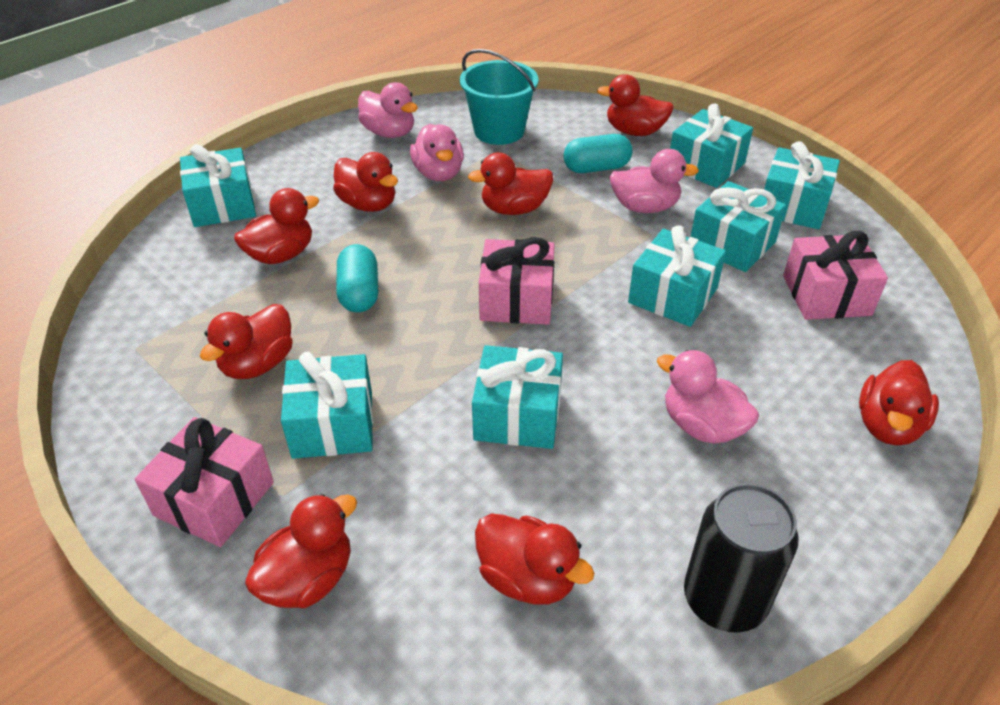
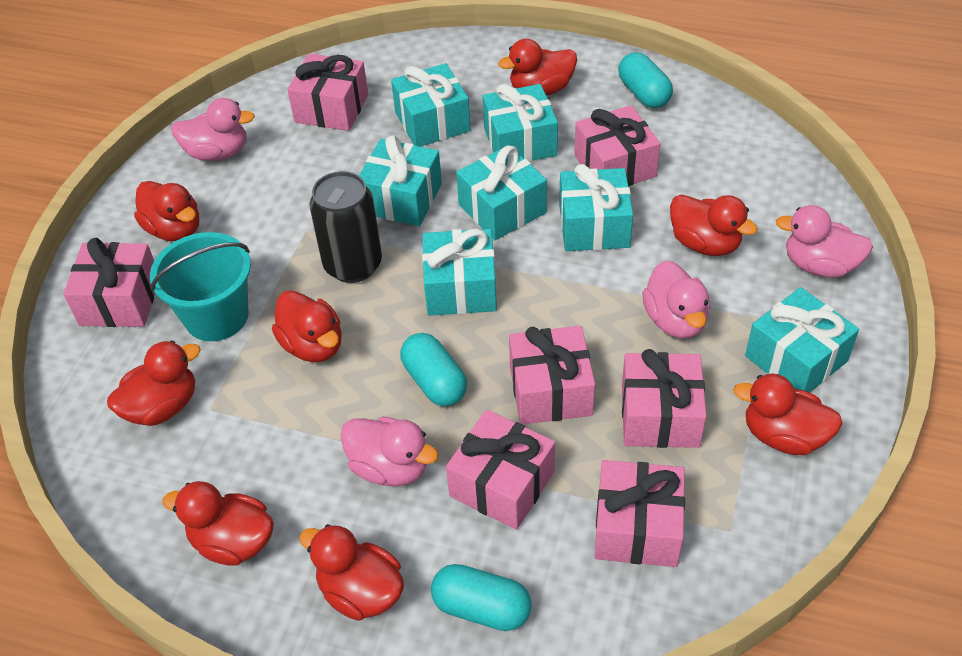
pink gift: [135,417,274,547] [479,237,555,325] [783,231,888,320] = 3 -> [63,238,155,327] [287,53,368,131] [446,410,555,530] [509,326,595,424] [574,105,660,186] [595,460,685,567] [622,349,707,448] = 7
turquoise capsule: [336,244,378,312] [563,134,633,173] = 2 -> [400,333,467,406] [431,564,532,631] [618,52,673,108] = 3

